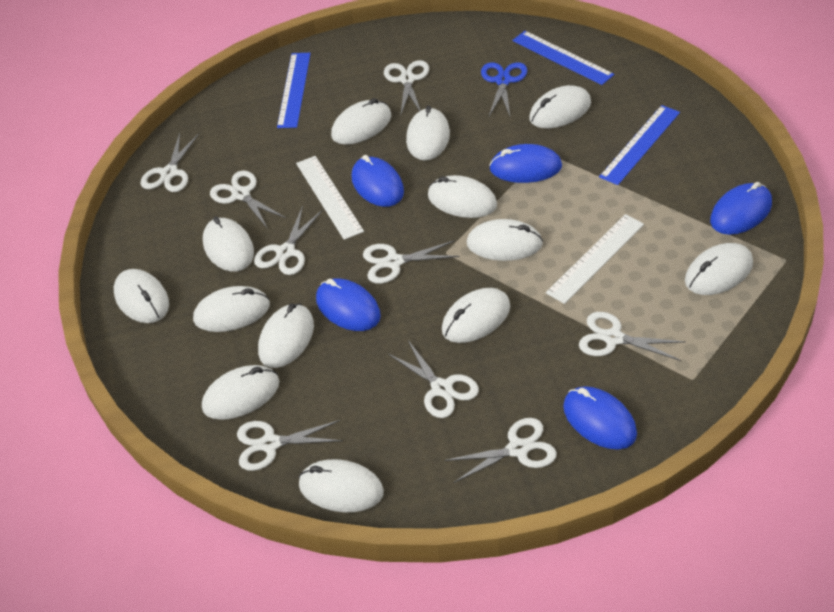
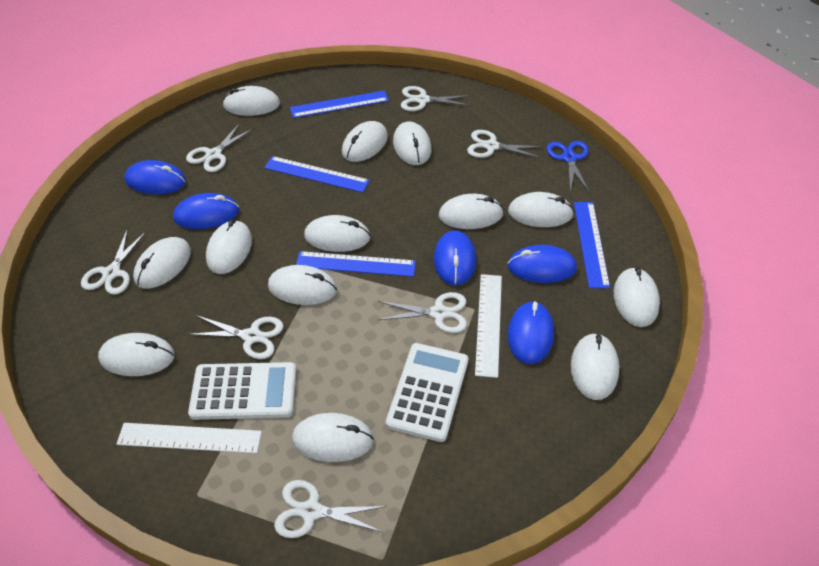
blue ruler: [277,53,311,128] [512,31,614,85] [599,105,680,185] = 3 -> [264,156,370,193] [290,91,389,118] [296,251,416,277] [574,202,610,288] = 4
white calculator: none = 0 -> [188,362,296,420] [386,343,468,442] = 2
white scissors: [141,133,199,192] [210,170,286,229] [237,420,343,471] [254,206,323,275] [363,240,460,284] [384,60,429,116] [388,340,479,418] [444,418,557,483] [579,312,686,361] = 9 -> [81,229,146,295] [186,123,254,172] [188,315,284,359] [274,480,387,538] [378,292,467,333] [401,86,471,111] [467,130,544,158] = 7

